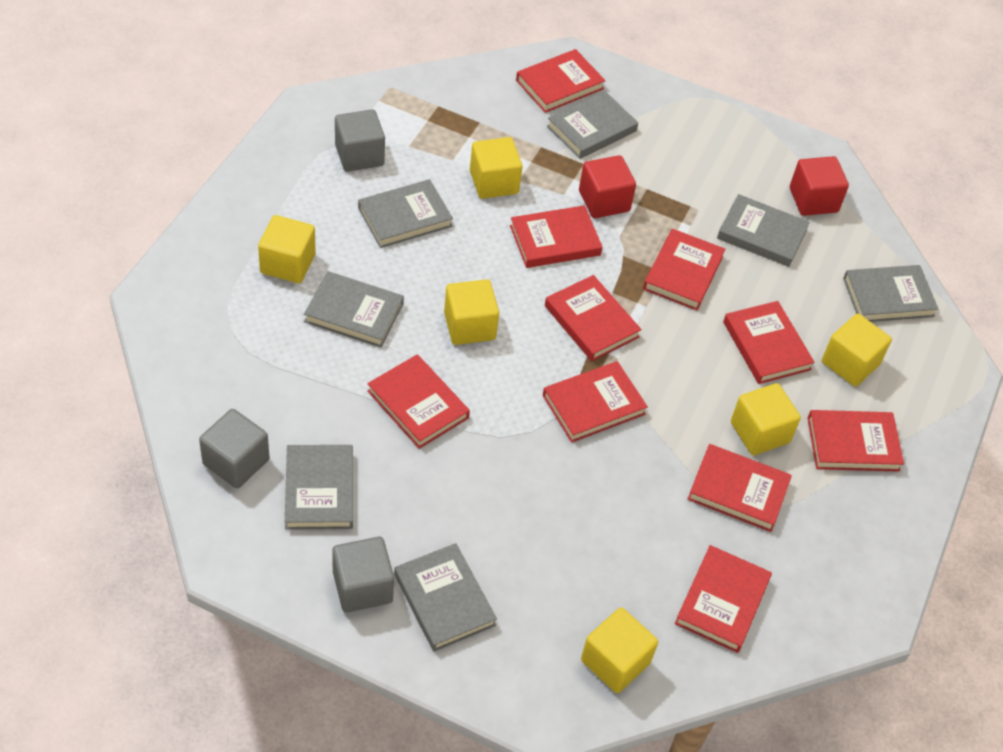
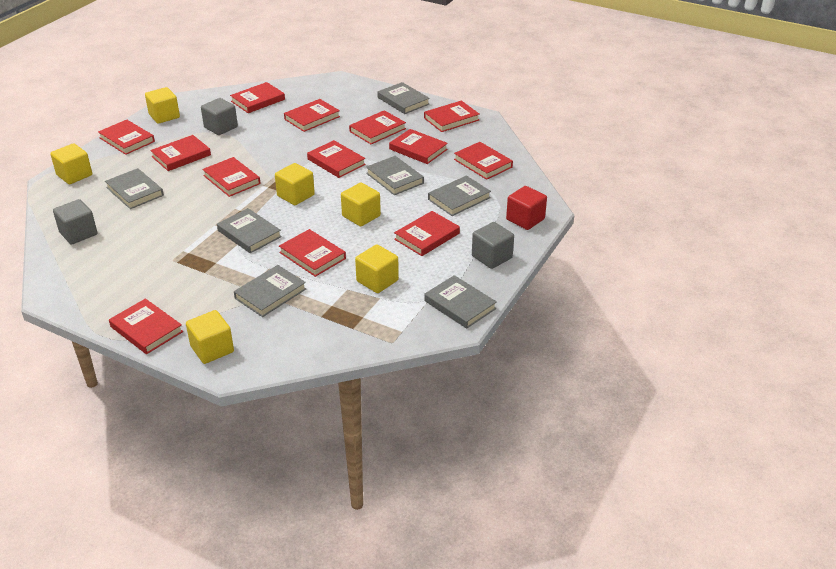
red book: [367,354,470,449] [510,205,602,268] [516,49,605,113] [543,361,648,443] [545,275,641,361] [643,229,725,310] [675,545,772,653] [688,444,792,532] [723,301,815,384] [807,410,904,472] = 10 -> [98,120,155,155] [109,298,183,354] [150,135,211,171] [202,157,260,197] [230,82,285,113] [279,229,346,277] [284,99,340,132] [307,140,366,178] [349,110,406,144] [389,129,448,164] [394,211,460,256] [424,100,480,132] [454,142,513,180] = 13
red cube: [579,155,636,218] [790,156,849,216] = 2 -> [506,186,547,230] = 1

